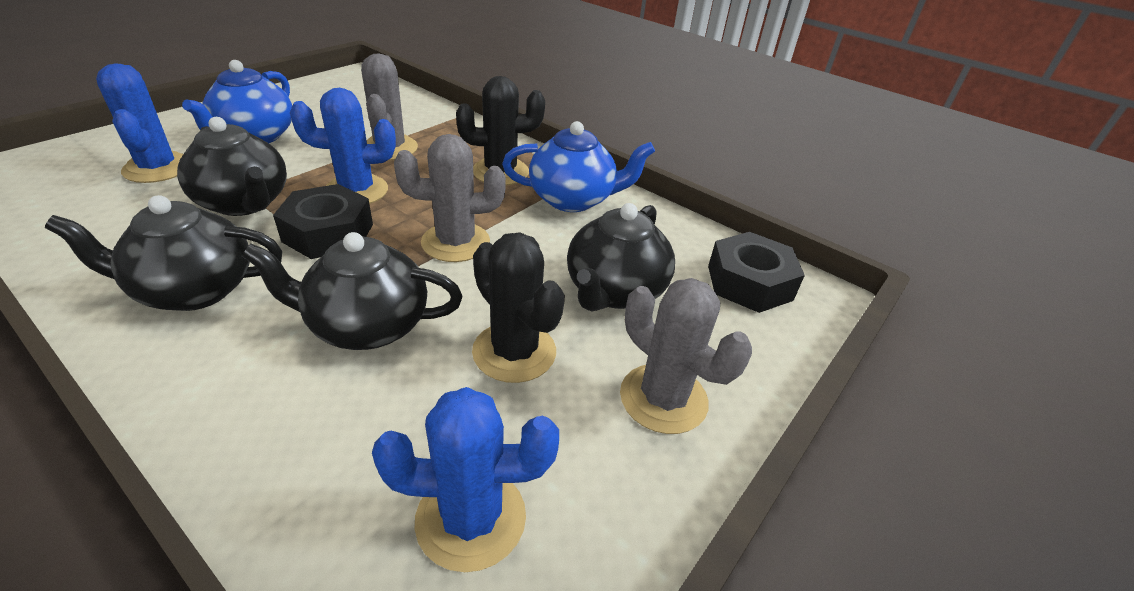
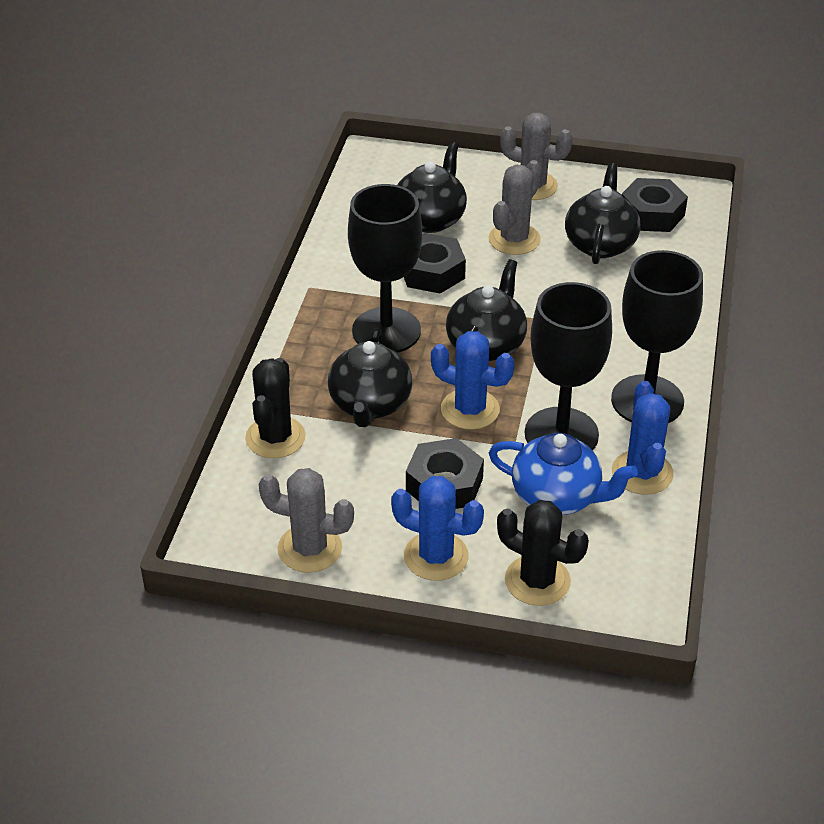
black goblet: none = 0 -> [348,184,422,353] [525,282,612,451] [611,250,703,423] = 3
black nut: [273,184,373,259] [708,232,805,313] = 2 -> [404,233,466,294] [406,438,484,509] [622,178,688,232] = 3
blue teapot: [182,60,292,143] [502,121,655,212] = 2 -> [489,433,638,515] = 1

